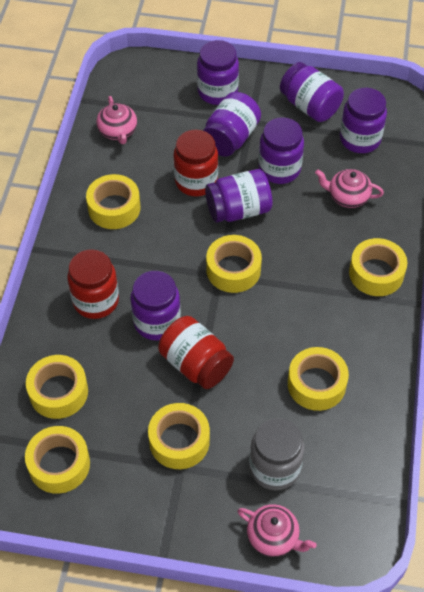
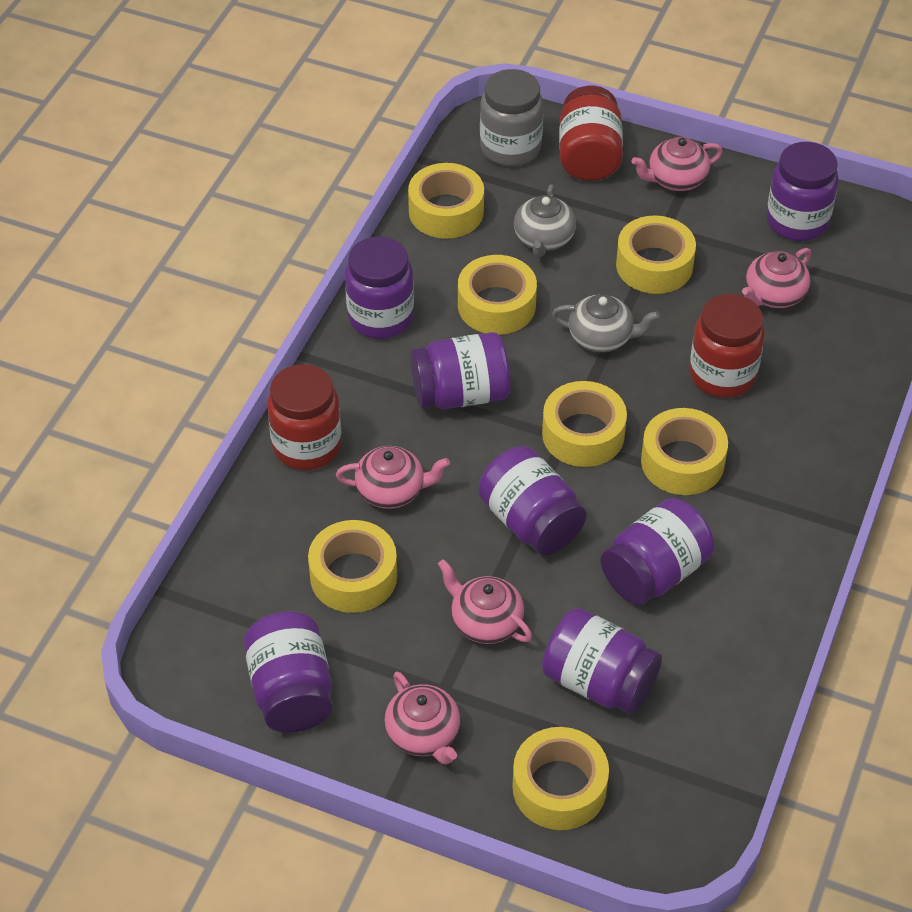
grey teapot: none = 0 -> [514,184,576,257] [552,294,660,352] = 2
pink teapot: [96,96,137,144] [238,504,317,557] [315,169,384,208] = 3 -> [336,446,450,509] [384,672,460,765] [438,559,532,644] [632,137,723,191] [742,248,811,308] = 5

